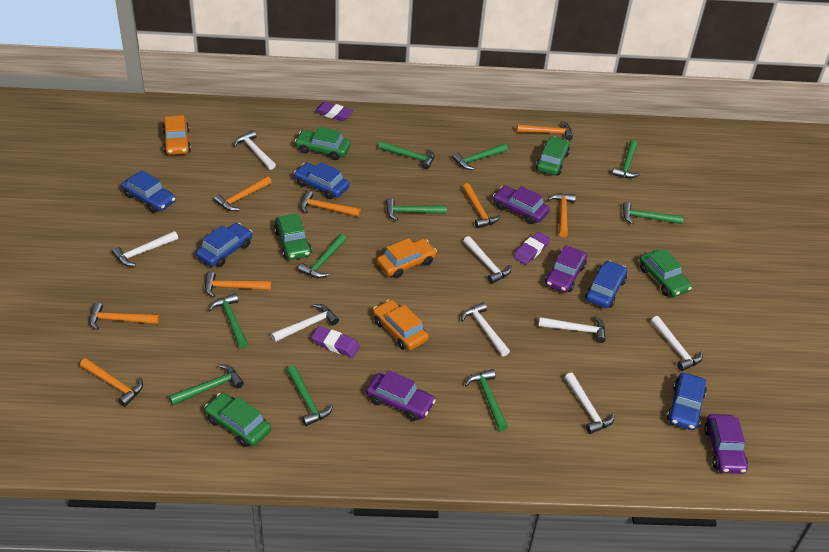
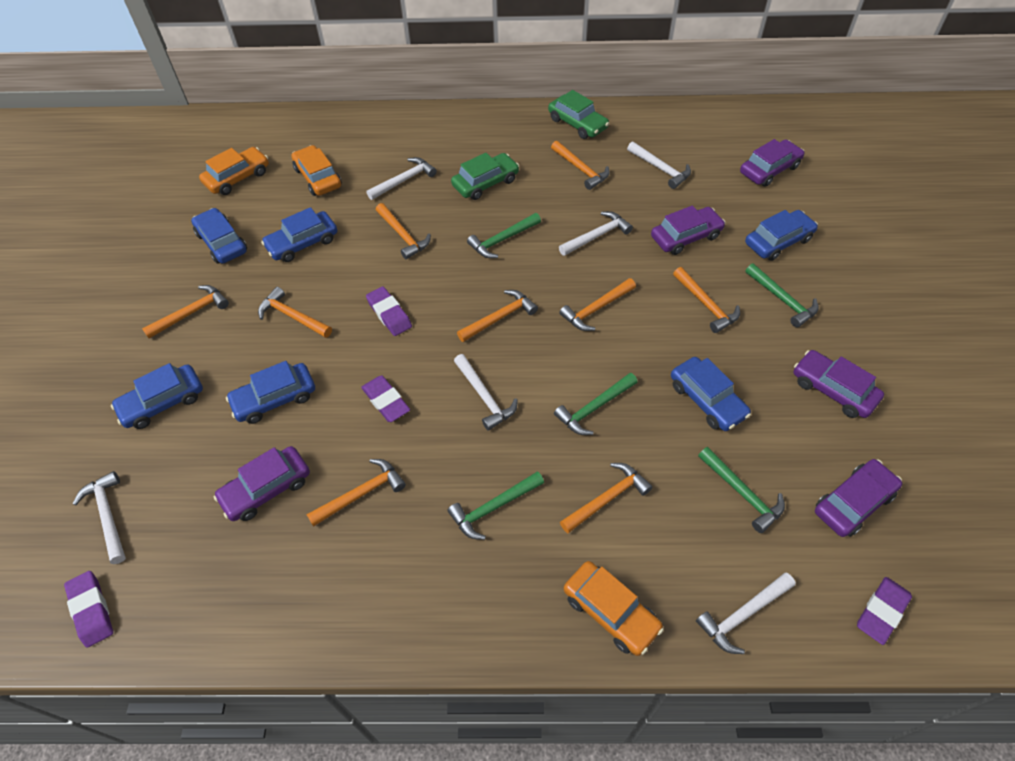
blue car: [121,170,176,213] [196,223,252,267] [294,162,350,199] [585,261,627,308] [667,373,707,430] = 5 -> [111,363,203,429] [191,208,247,264] [226,361,315,424] [261,207,337,262] [671,357,751,431] [745,210,818,261] = 6
green car: [204,393,271,447] [274,213,312,260] [295,127,351,160] [536,136,570,175] [639,249,692,297] = 5 -> [451,153,519,200] [548,90,609,139] = 2
green hammer: [169,364,244,405] [208,293,248,349] [286,365,333,426] [298,234,347,278] [379,141,435,169] [386,198,447,221] [452,144,508,170] [465,369,508,431] [612,140,641,178] [623,202,683,224] = 10 -> [447,471,544,540] [467,213,541,258] [554,373,638,435] [698,447,785,533] [745,263,819,328] = 5
orange hammer: [80,358,143,407] [89,302,160,330] [205,271,271,297] [214,176,271,211] [300,190,361,217] [462,183,500,228] [517,121,573,141] [548,193,576,237] = 8 -> [142,285,229,339] [258,287,332,338] [306,459,406,527] [376,203,431,259] [457,290,538,342] [551,141,610,190] [559,278,636,331] [560,463,652,533] [673,267,740,333] = 9
purple car: [366,370,436,421] [493,186,550,224] [545,245,587,293] [704,414,748,474] = 4 -> [214,446,310,521] [651,206,726,255] [740,139,805,187] [793,350,884,418] [815,459,902,537] = 5
purple eraser: [311,326,360,358] [315,102,353,121] [513,232,550,265] = 3 -> [64,571,113,648] [361,376,410,422] [366,287,412,336] [857,577,912,645] = 4
white hammer: [112,231,178,266] [234,130,276,170] [271,304,339,342] [461,302,510,356] [463,236,511,284] [538,316,606,343] [564,373,615,434] [651,316,703,371] = 8 -> [73,471,126,564] [366,157,437,200] [454,354,518,431] [559,211,633,256] [627,142,691,189] [696,573,796,654] = 6

